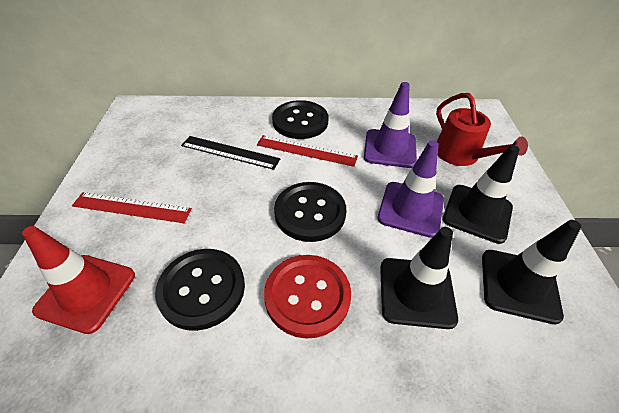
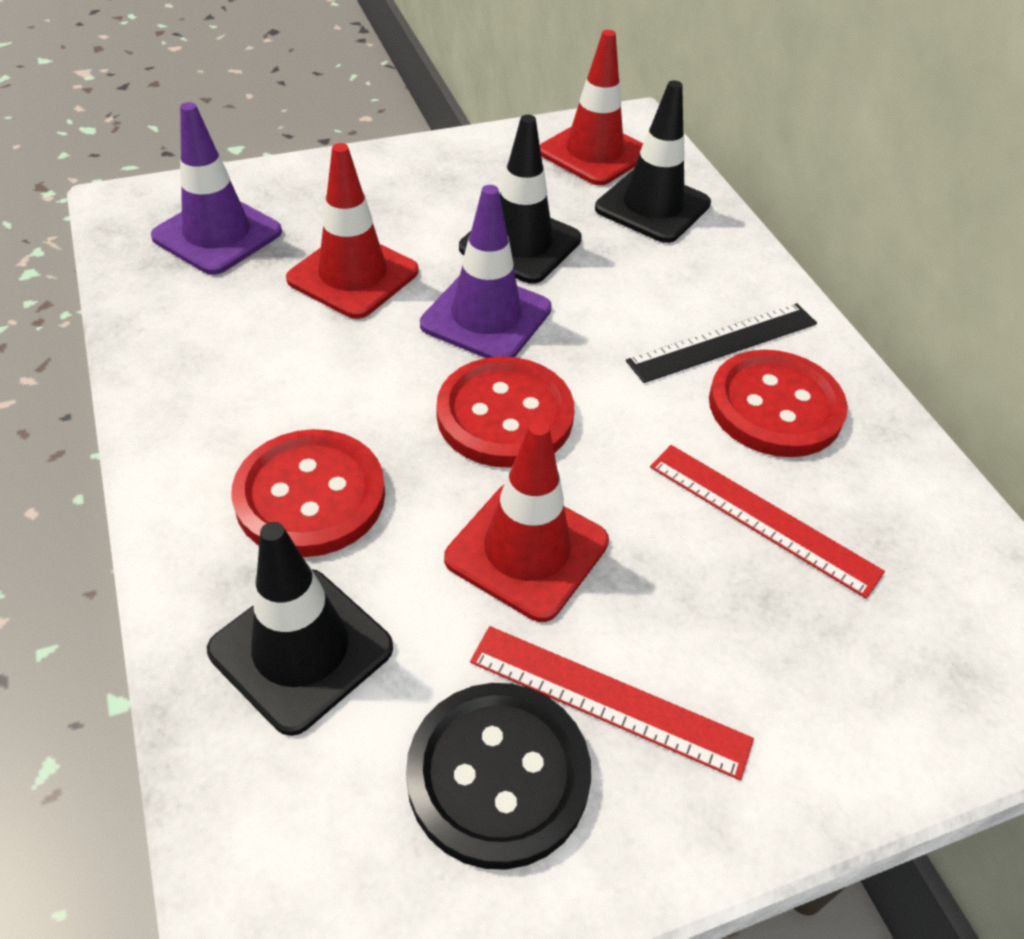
black button: [155,249,245,331] [272,100,328,139] [274,182,346,242] = 3 -> [406,683,591,870] = 1
red button: [264,255,351,339] = 1 -> [232,429,385,557] [436,356,574,468] [709,350,848,457] = 3
red traffic cone: [22,226,135,334] = 1 -> [286,143,419,319] [444,420,609,622] [540,30,643,186] = 3
red watering can: [436,93,528,166] = 1 -> none = 0

